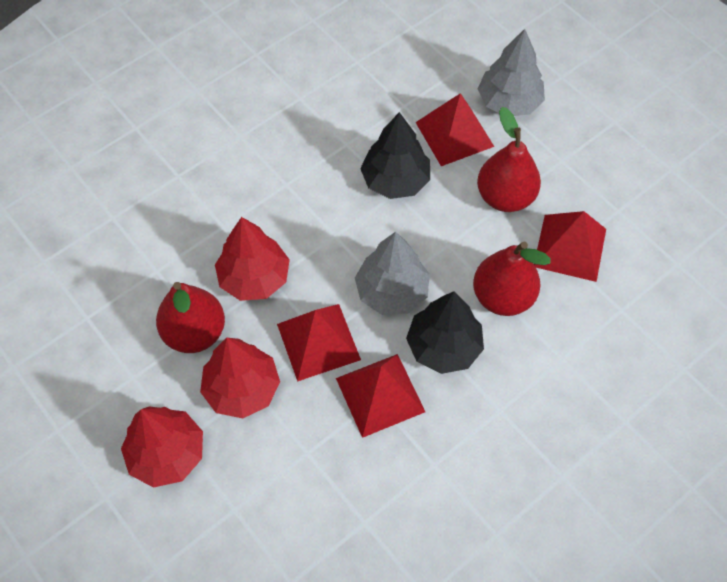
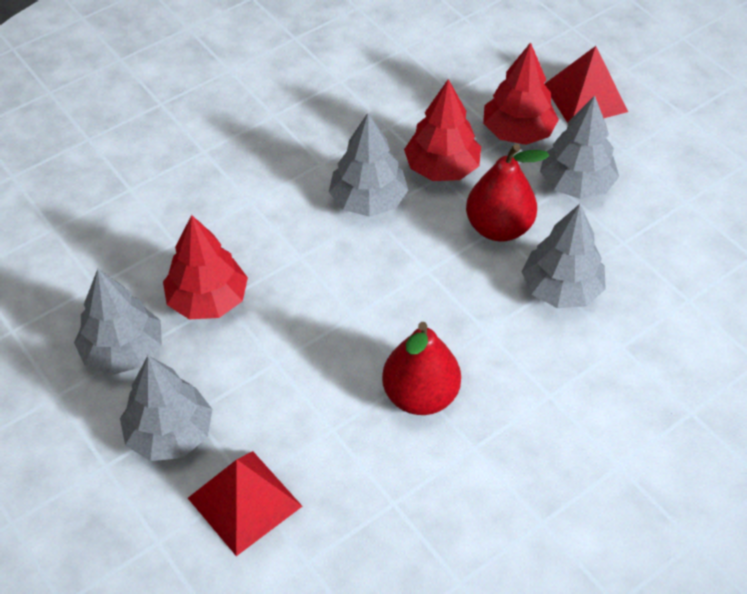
black tree: [360,112,430,199] [406,292,484,374] = 2 -> none = 0
grey tree: [355,232,430,315] [478,29,545,116] = 2 -> [74,269,162,375] [120,355,212,461] [329,113,408,217] [522,204,606,308] [540,95,619,199] = 5
red pear: [156,282,225,353] [473,241,551,316] [477,107,541,212] = 3 -> [382,322,461,415] [466,144,549,241] = 2
red pyramid: [277,304,361,382] [336,354,425,438] [415,93,494,166] [534,211,606,282] = 4 -> [188,451,303,556] [544,46,628,123] = 2

